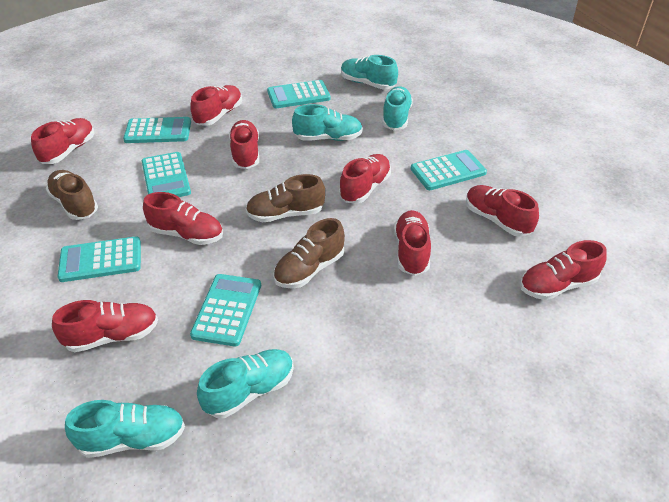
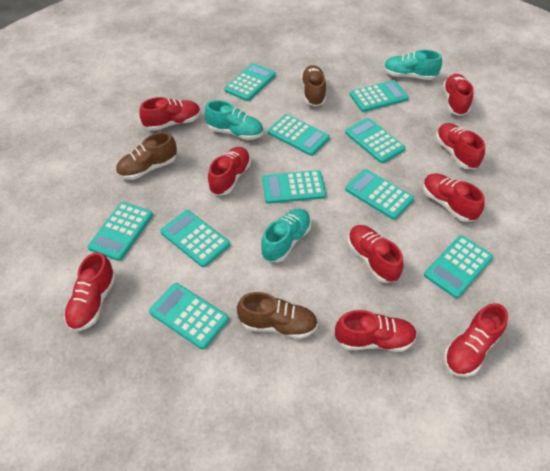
turquoise calculator: [58,236,141,282] [123,117,191,143] [142,152,191,197] [190,274,261,347] [267,80,331,108] [411,150,487,190] = 6 -> [88,202,153,261] [149,283,229,349] [160,210,230,267] [224,63,276,101] [262,170,326,204] [268,114,330,156] [345,118,406,163] [345,169,414,220] [350,80,409,112] [424,235,493,298] = 10
turquoise shoe: [65,400,185,458] [197,349,294,418] [292,104,363,141] [341,55,398,89] [382,86,413,130] = 5 -> [204,100,263,140] [261,209,311,262] [383,50,442,80] = 3

